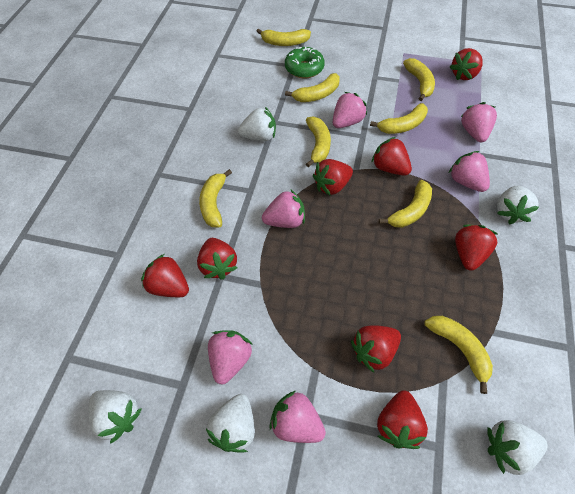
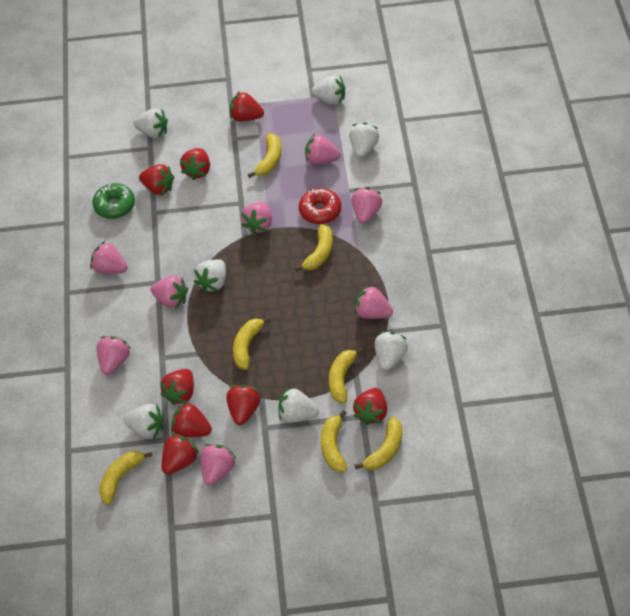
pink strawberry: [208,330,253,384] [262,190,305,228] [269,391,326,443] [333,92,367,128] [449,151,490,192] [461,102,497,142] = 6 -> [90,241,128,274] [97,336,131,375] [151,276,188,309] [201,444,236,486] [241,202,272,235] [305,134,341,165] [351,187,382,224] [355,285,393,319] = 8
red donut: none = 0 -> [299,188,341,224] = 1
white strawberry: [89,390,142,444] [206,394,255,453] [238,107,276,141] [487,420,548,475] [497,186,539,225] = 5 -> [124,404,164,439] [134,108,168,138] [194,260,226,292] [278,388,319,423] [311,75,345,105] [349,122,379,158] [375,332,408,371] = 7
yellow banana: [199,169,232,227] [256,28,311,46] [285,73,340,102] [306,116,331,167] [370,103,428,134] [379,180,432,228] [403,58,435,101] [424,316,493,394] = 8 -> [99,451,153,505] [233,317,271,370] [248,133,281,178] [295,224,333,272] [321,410,348,472] [329,347,363,403] [355,417,402,470] = 7

